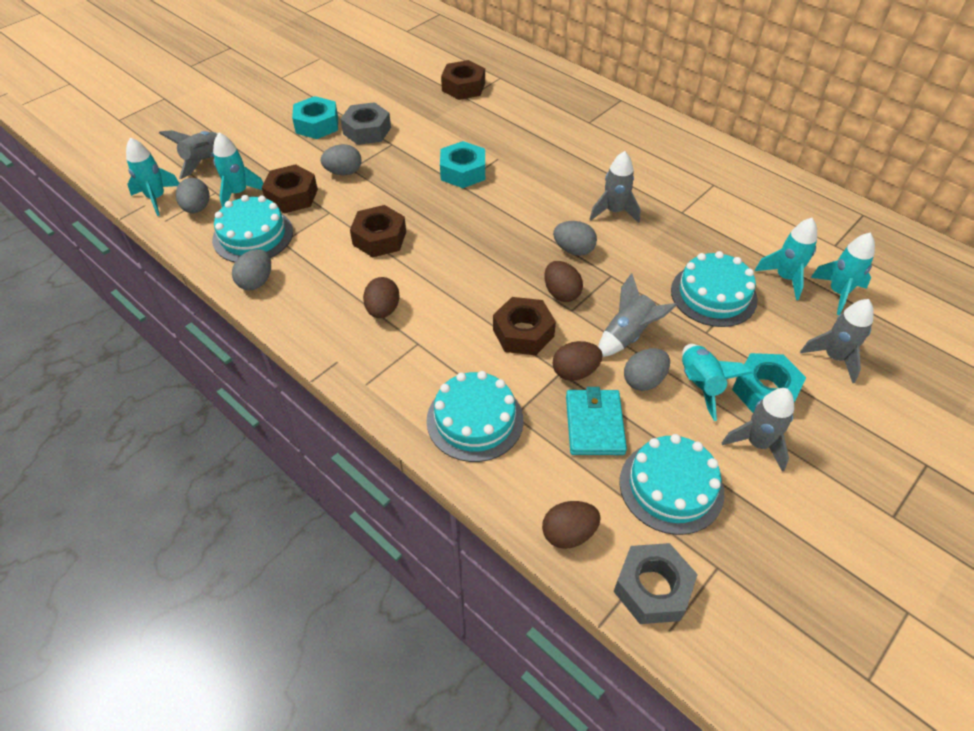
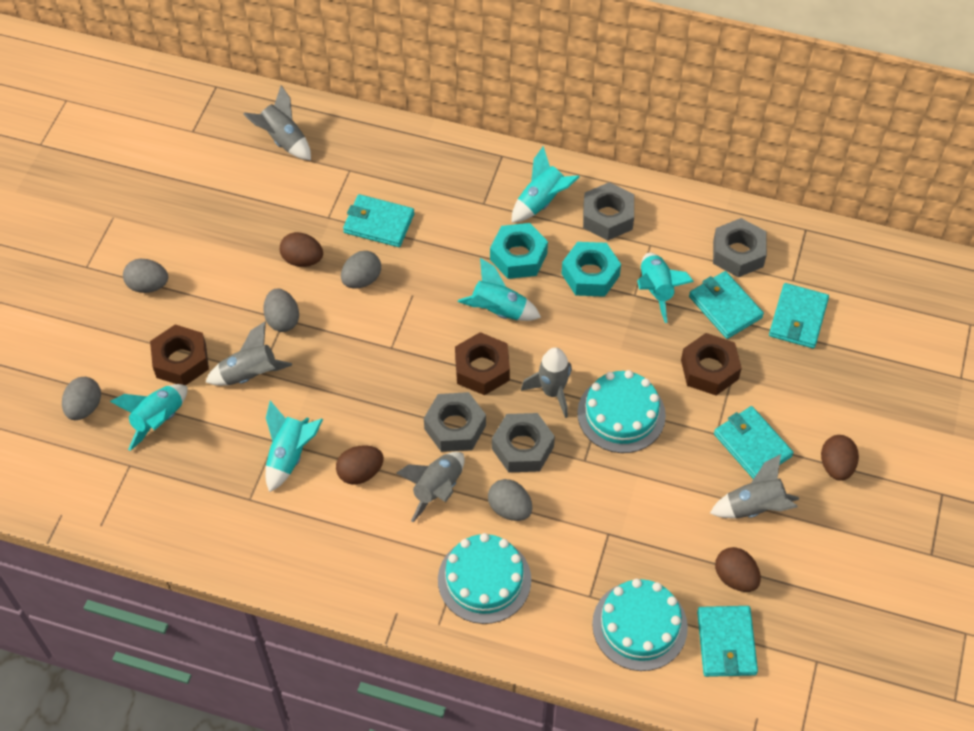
brown nut: [262,164,318,213] [350,205,406,258] [441,60,485,100] [493,297,556,355] = 4 -> [150,325,209,385] [455,332,510,395] [681,333,742,395] = 3
grey nut: [340,102,391,145] [613,543,698,624] = 2 -> [424,392,486,452] [492,413,555,472] [583,182,634,240] [713,218,767,277] = 4
turquoise cake: [212,195,293,262] [427,371,524,462] [619,434,724,535] [671,251,758,327] = 4 -> [438,533,531,624] [577,370,666,453] [592,579,688,671] = 3
turquoise nut: [292,96,338,139] [440,141,485,188] [732,353,806,413] = 3 -> [490,223,548,279] [561,242,621,297] = 2
turquoise wallet: [566,387,627,455] = 1 -> [343,194,414,247] [689,271,764,339] [697,606,758,677] [714,406,793,479] [769,283,829,348] = 5

